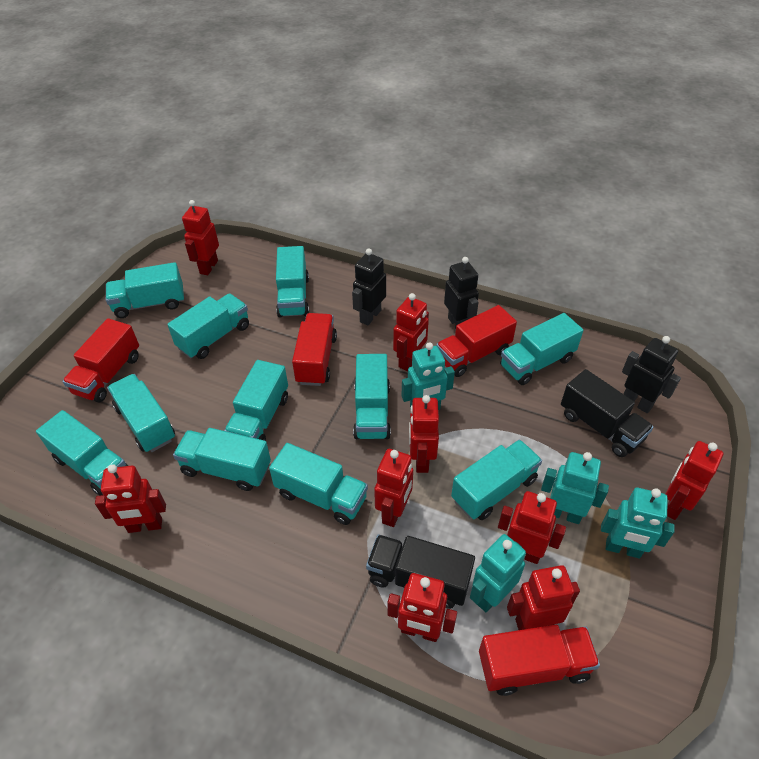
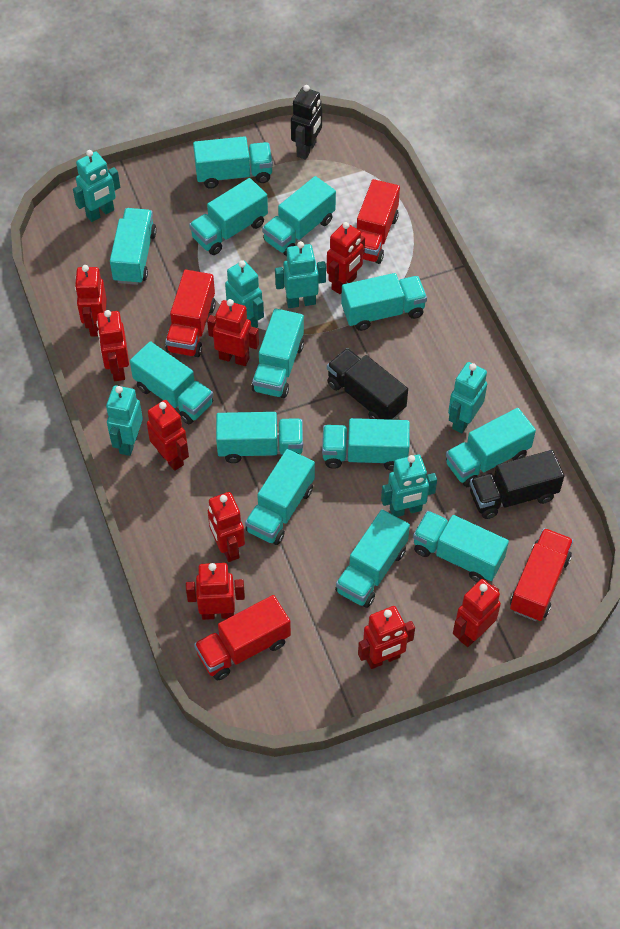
black robot: [352,248,386,326] [444,257,479,329] [622,336,681,413] = 3 -> [291,85,322,160] = 1
turquoise robot: [402,342,455,410] [470,534,526,612] [541,452,609,524] [601,488,675,558] = 4 -> [73,150,120,222] [106,385,143,456] [225,260,264,328] [275,241,326,308] [381,454,437,517] [448,362,487,433] = 6
turquoise truck: [36,410,129,496] [106,262,184,318] [107,374,175,452] [167,294,249,359] [173,428,271,491] [224,360,288,441] [269,443,368,525] [276,246,309,318] [353,354,391,439] [451,440,542,520] [500,313,583,385] = 11 -> [110,208,157,285] [130,341,213,424] [189,178,268,255] [193,136,273,189] [216,412,303,463] [245,449,315,545] [252,308,304,398] [262,176,336,256] [322,418,410,471] [335,510,410,608] [341,273,427,331] [413,511,509,582] [446,408,536,487] = 13

